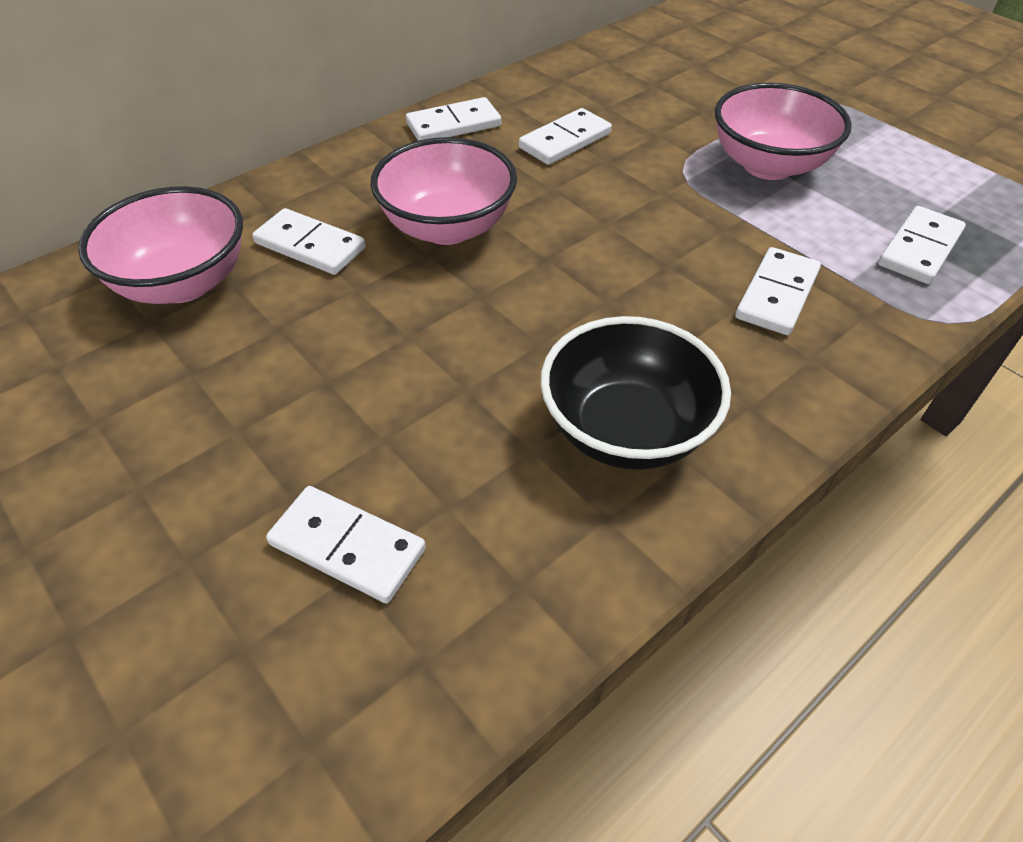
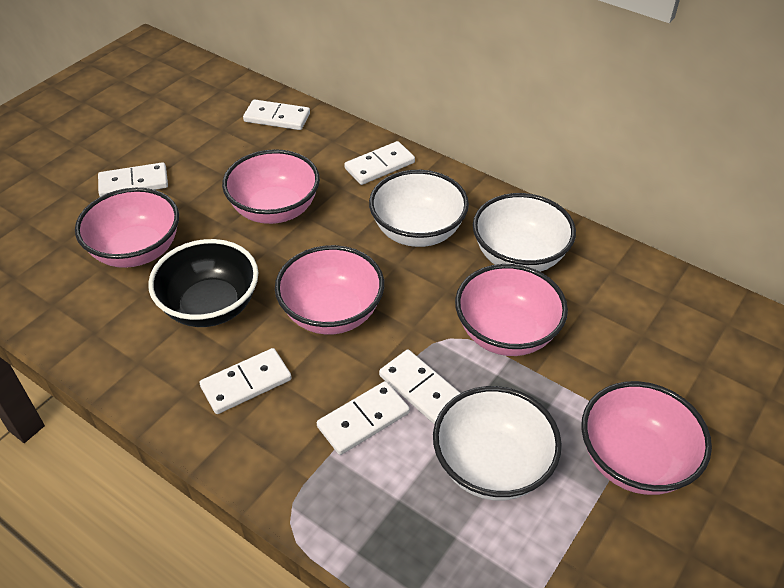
pink bowl: [78,186,243,304] [371,137,517,245] [715,83,852,180] = 3 -> [75,188,179,268] [222,149,320,224] [275,245,384,335] [455,264,568,356] [581,381,712,495] = 5
white bowl: none = 0 -> [369,170,469,247] [433,386,562,500] [473,193,576,272] = 3

